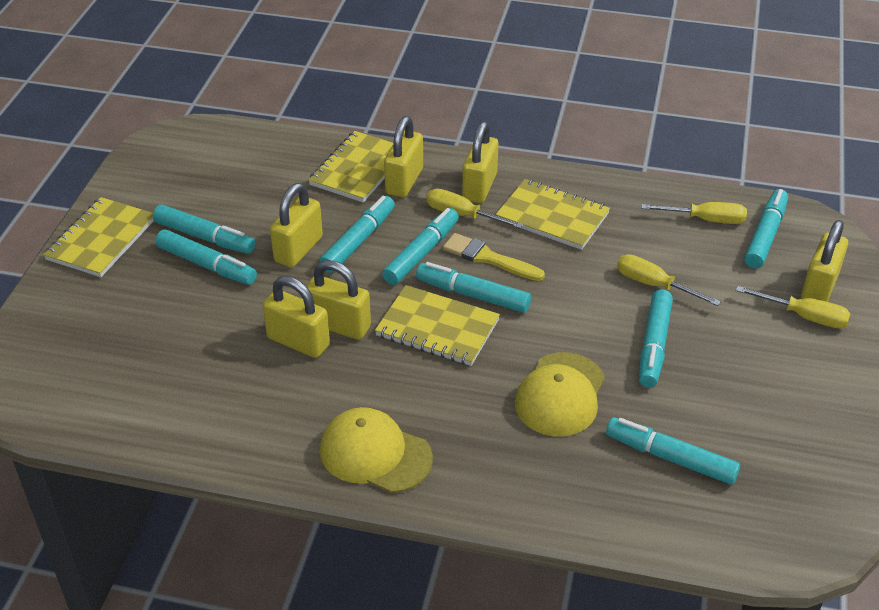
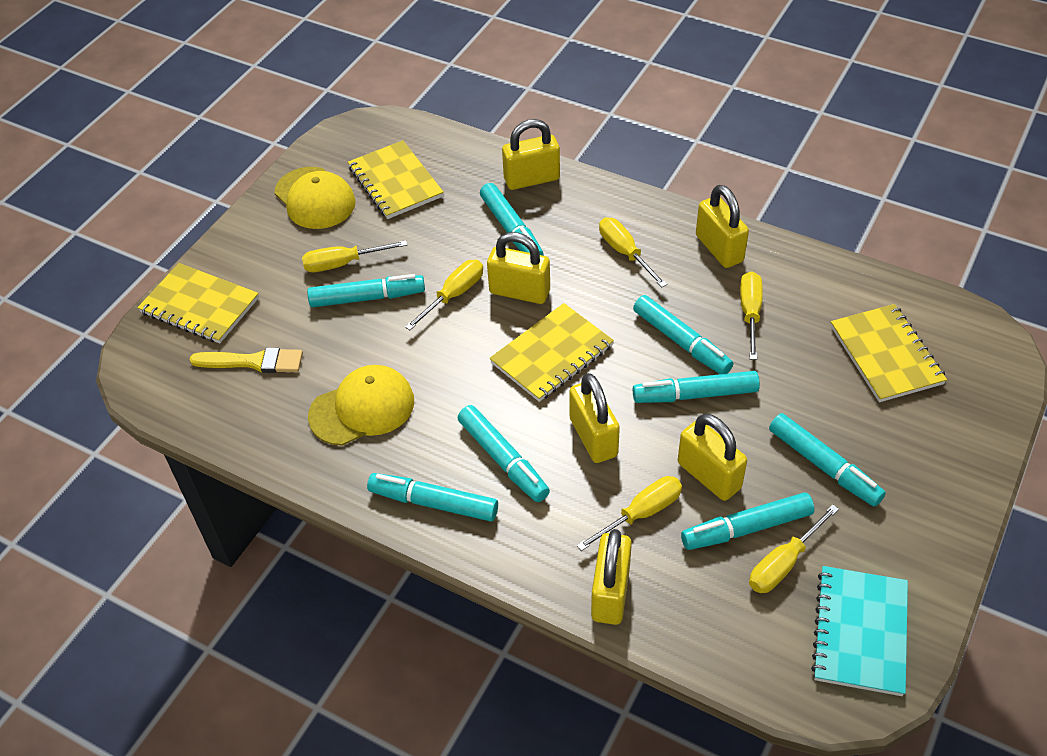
turquoise notebook: none = 0 -> [811,566,908,696] = 1
yellow screwdriver: [426,189,523,229] [617,254,721,306] [641,202,747,224] [736,286,850,328] = 4 -> [302,240,407,272] [405,260,483,330] [577,476,682,551] [599,217,667,287] [740,271,763,360] [749,504,839,593] = 6

